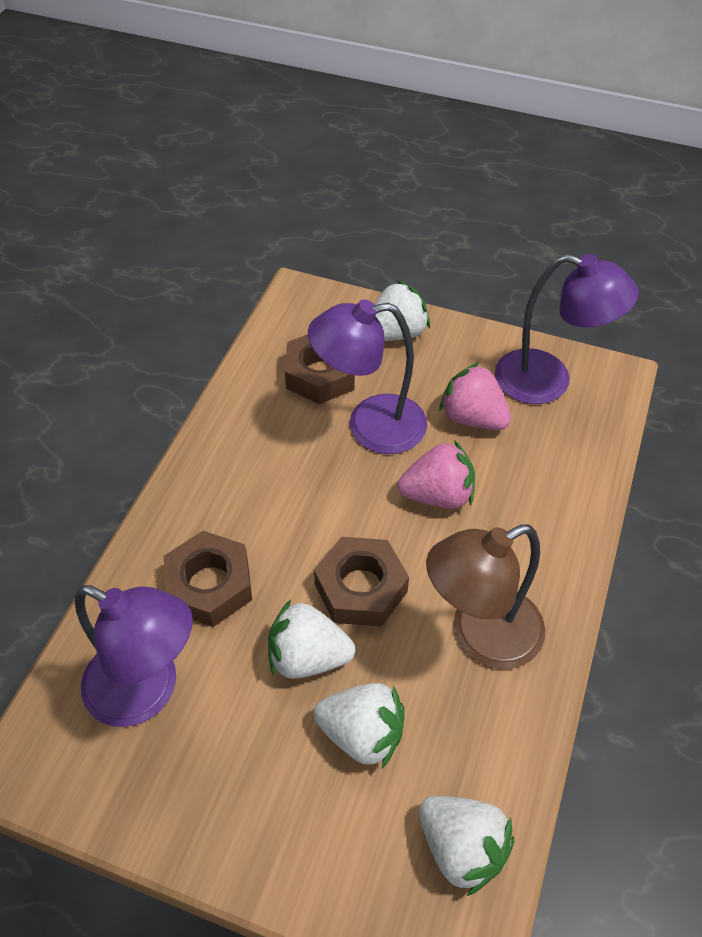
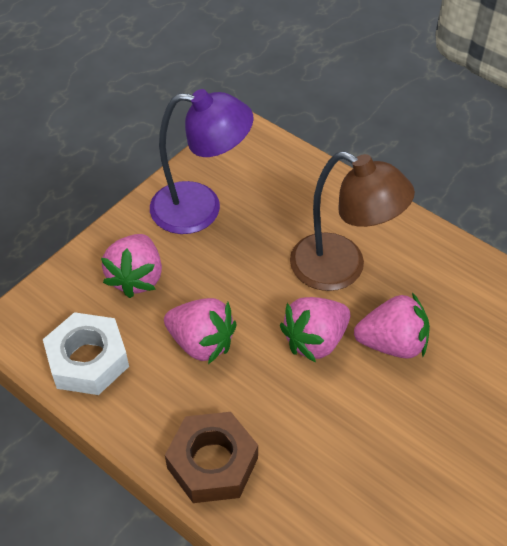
brown nut: [164,531,252,627] [285,334,355,404] [314,537,409,627] = 3 -> [165,412,258,503] = 1
pink strawberry: [397,440,475,509] [439,362,511,430] = 2 -> [101,234,162,298] [164,298,237,364] [280,297,350,363] [354,293,430,359] = 4
purple lamp: [75,585,193,727] [308,300,427,454] [495,254,639,404] = 3 -> [150,89,254,234] = 1
white nut: none = 0 -> [43,312,129,395] = 1
white strawberry: [268,599,355,679] [314,683,405,768] [375,280,430,341] [419,796,514,896] = 4 -> none = 0

